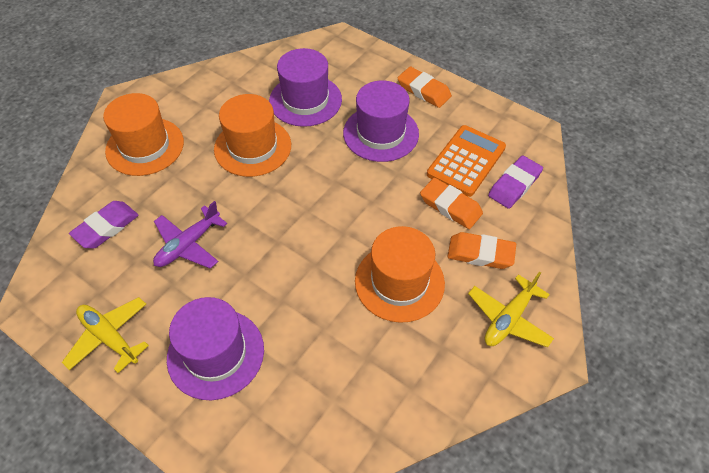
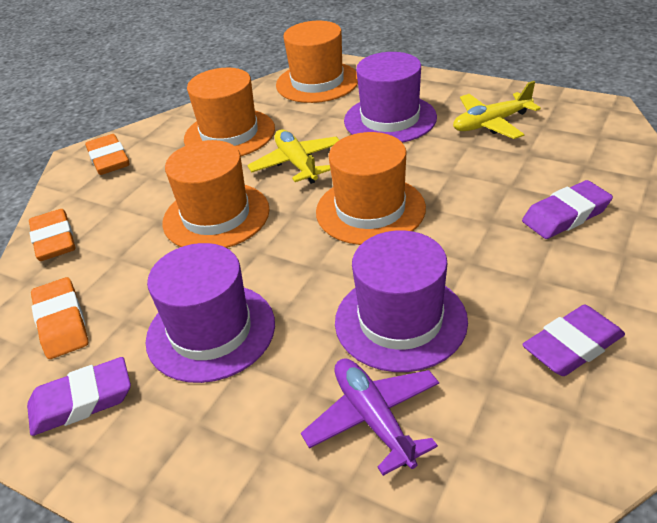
orange calculator: [427,125,506,197] = 1 -> none = 0
orange hat: [103,93,184,176] [214,94,291,177] [355,226,445,323] = 3 -> [162,140,270,248] [184,68,275,156] [276,21,358,103] [316,132,426,245] = 4
purple eraser: [69,201,139,248] [488,156,543,209] = 2 -> [27,357,131,436] [522,180,613,239] [522,305,625,376] = 3

